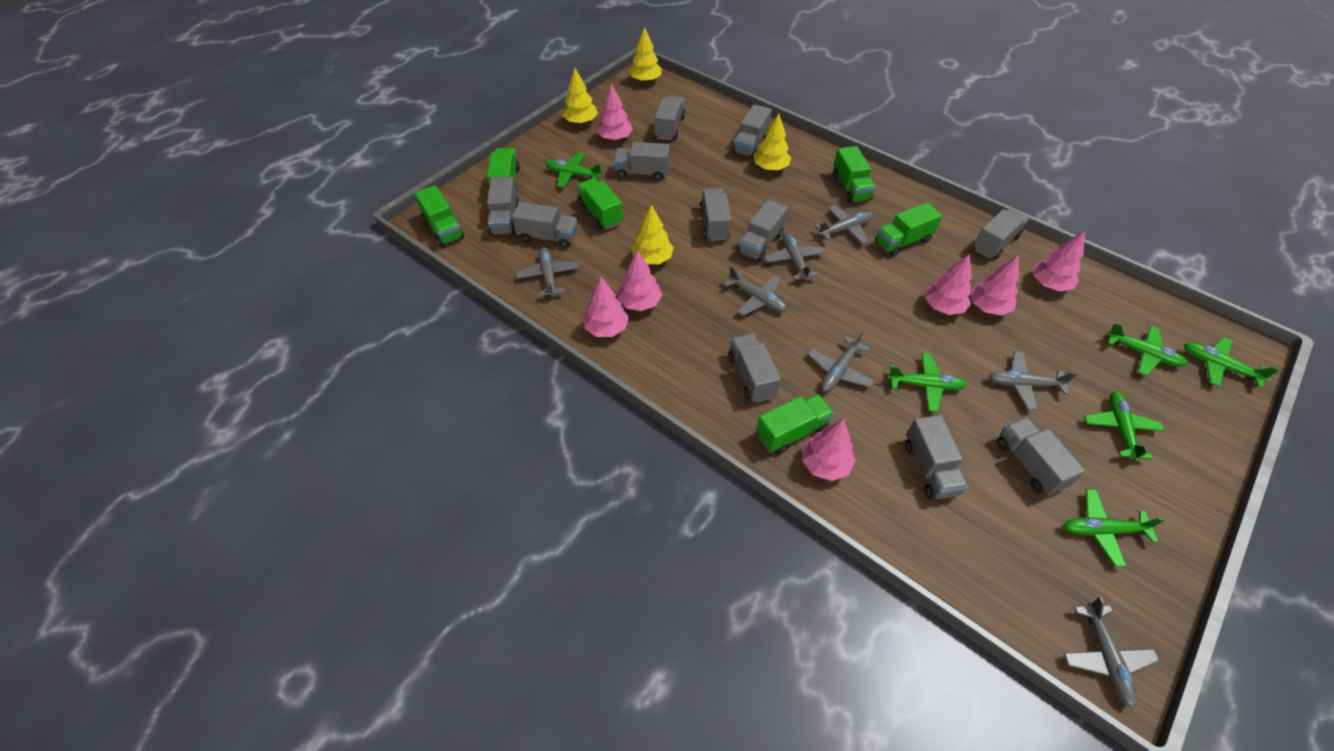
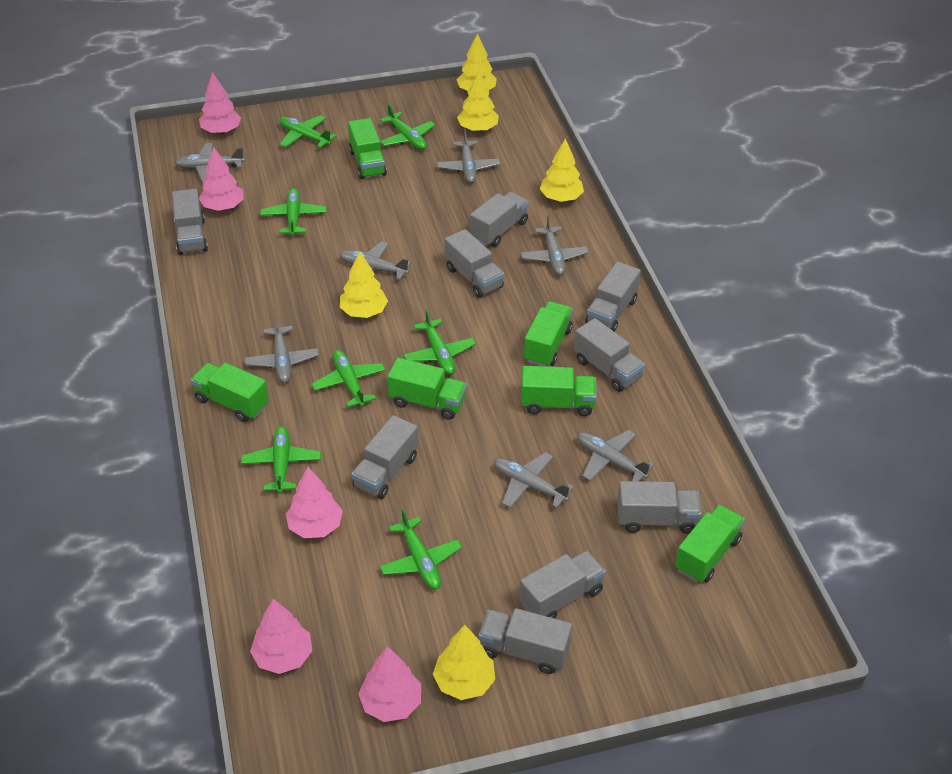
green plane: [545,153,603,188] [887,353,968,412] [1064,489,1165,567] [1084,391,1164,462] [1107,323,1188,376] [1184,337,1279,388] = 6 -> [241,426,321,494] [260,188,326,236] [279,115,337,148] [312,350,385,407] [380,104,435,150] [380,508,462,590] [403,309,476,375] = 7
grey truck: [487,177,519,235] [512,202,577,248] [613,142,670,181] [654,95,686,140] [699,188,732,241] [728,333,781,403] [732,104,772,158] [737,200,788,262] [905,415,968,499] [973,208,1029,259] [997,417,1086,496] = 11 -> [172,189,208,255] [351,415,418,499] [445,229,504,298] [470,192,529,247] [479,608,572,674] [519,551,606,618] [574,318,645,392] [585,262,641,332] [617,481,702,534] = 9
pink tree: [583,277,629,337] [597,83,633,141] [617,250,662,311] [802,419,856,481] [925,254,972,315] [970,254,1019,316] [1033,231,1085,291] = 7 -> [199,72,241,134] [199,147,244,211] [250,599,312,674] [286,467,343,538] [358,646,421,722] = 5
yellow tree: [562,68,598,124] [629,27,662,83] [631,205,674,264] [753,114,791,171] = 4 -> [340,252,388,318] [433,625,495,700] [457,33,497,91] [457,71,499,132] [540,138,584,202] = 5

